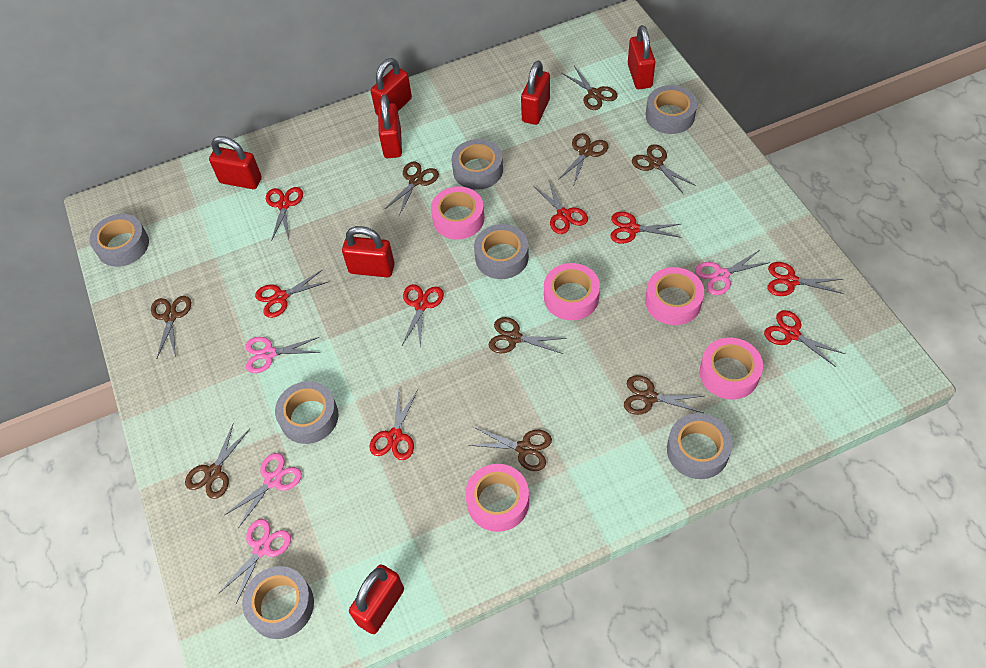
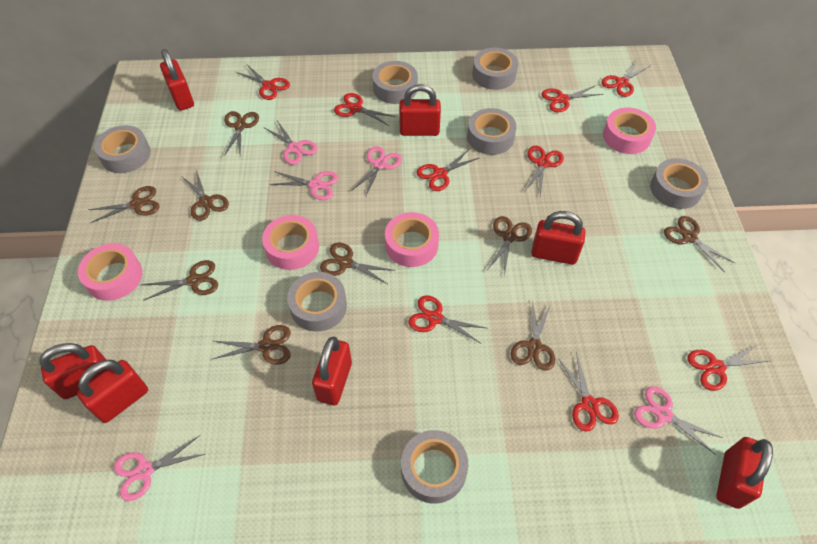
pink scissors: [218,519,291,604] [225,453,302,528] [246,337,320,373] [695,250,770,295] = 4 -> [114,435,205,501] [265,121,318,165] [270,171,338,200] [351,146,402,198] [634,386,723,455] = 5
pink tape: [431,187,484,239] [465,464,529,532] [544,263,600,320] [645,267,704,325] [700,338,763,399] = 5 -> [78,243,143,301] [262,215,319,270] [385,212,439,267] [603,108,656,154] = 4
red scissors: [255,270,328,318] [266,187,303,241] [370,391,417,460] [402,284,444,348] [534,181,588,234] [610,212,682,244] [764,310,845,367] [768,262,844,296] = 8 -> [236,65,290,100] [334,93,396,126] [408,295,486,344] [416,149,479,191] [524,146,564,197] [542,85,603,112] [558,352,619,432] [601,60,651,97] [687,344,769,391] = 9

